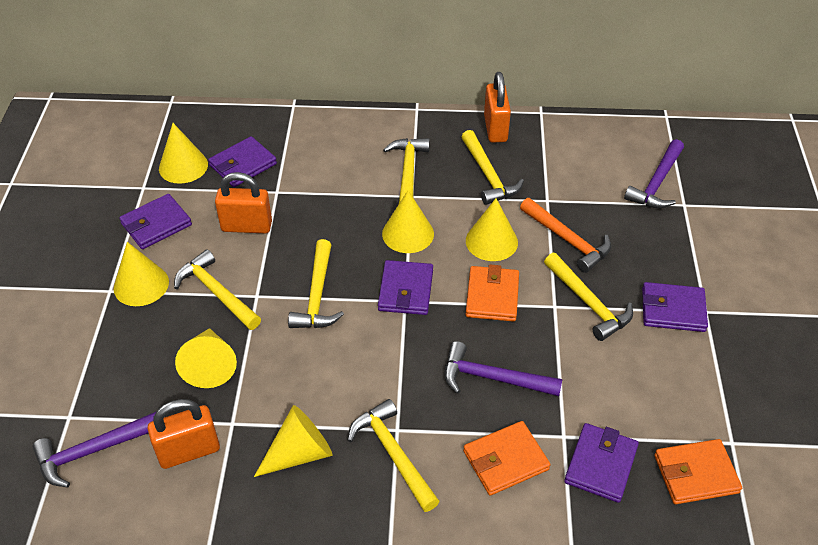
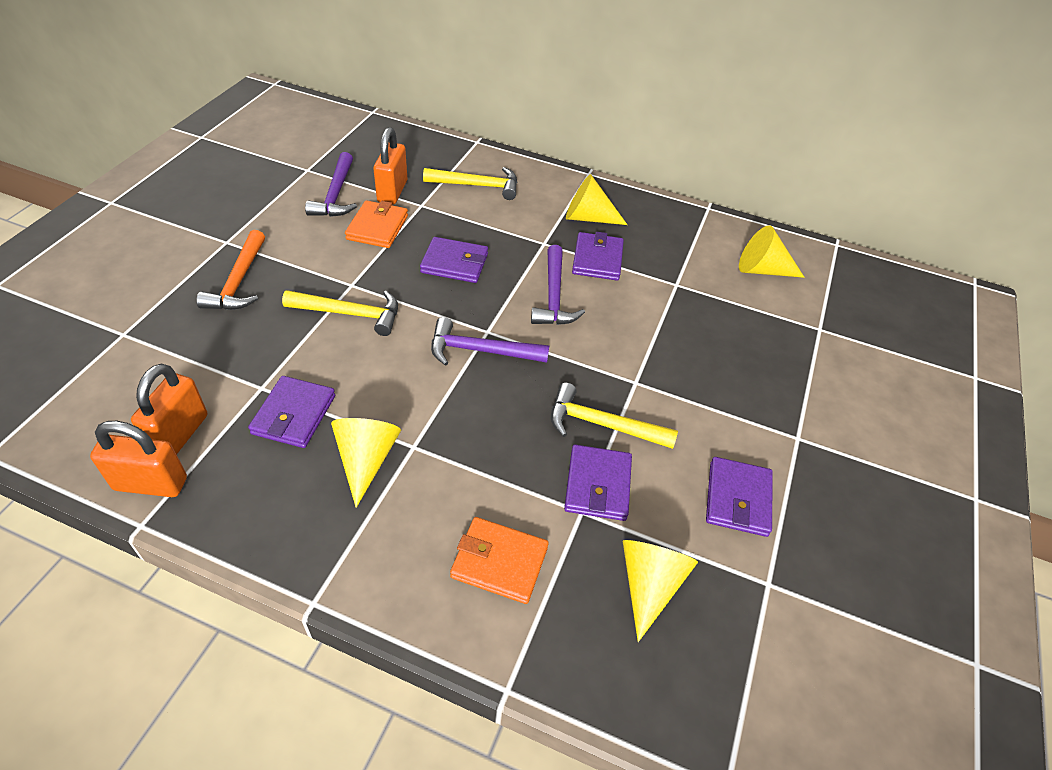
orange wallet: [463,421,550,496] [466,264,519,322] [654,439,742,504] = 3 -> [345,200,408,248] [450,517,549,604] = 2
yellow cone: [114,242,169,306] [159,123,208,184] [175,328,237,388] [254,405,332,477] [382,190,434,253] [466,198,518,261] = 6 -> [331,418,401,508] [566,174,627,225] [623,540,698,642] [739,225,804,278] = 4
yellow hammer: [174,249,261,330] [288,239,344,328] [348,399,439,512] [383,138,430,203] [461,130,524,205] [544,253,633,341] = 6 -> [282,290,398,336] [423,167,517,200] [551,383,678,449] = 3

